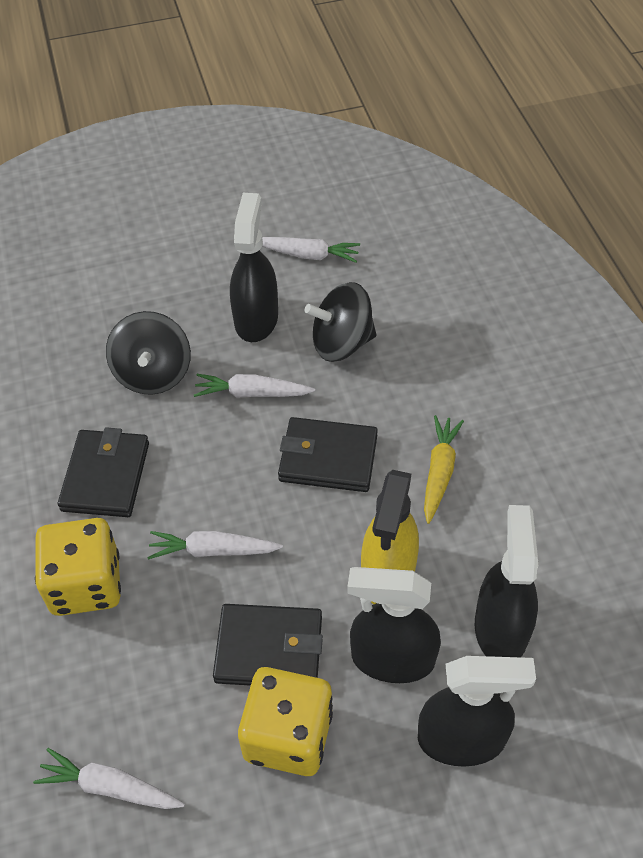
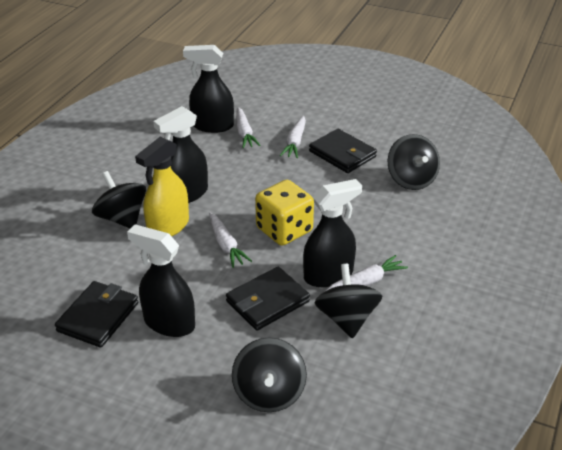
black spinning top: [106,311,191,395] [304,282,376,362] = 2 -> [92,171,146,229] [232,337,307,412] [315,264,382,339] [387,134,440,190] = 4
yellow carrot: [424,415,464,524] = 1 -> none = 0
yellow dice: [35,518,121,616] [238,667,333,776] = 2 -> [255,180,314,246] = 1

